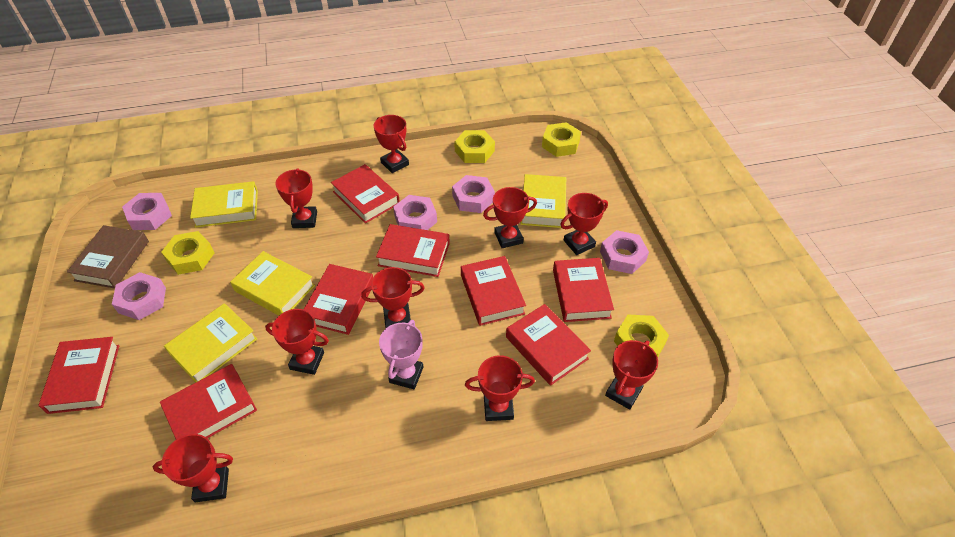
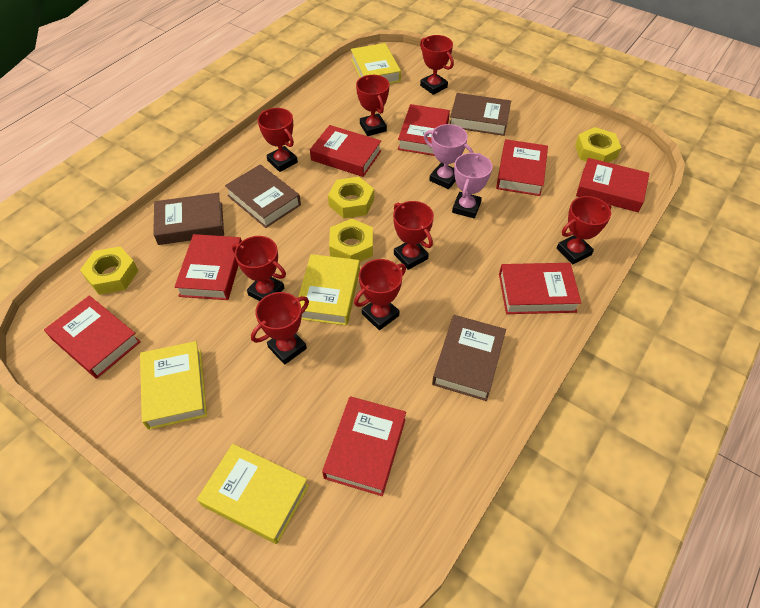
brown book: [67,225,149,289] = 1 -> [153,193,224,245] [225,164,301,228] [432,315,506,401] [450,93,511,136] = 4
pink nut: [112,272,166,320] [122,193,172,230] [393,195,437,230] [452,175,495,213] [600,230,649,274] = 5 -> none = 0
pink trophy: [379,320,423,389] = 1 -> [424,124,473,189] [452,153,492,219] = 2
red trophy: [152,434,233,502] [265,309,329,375] [275,168,317,228] [361,267,425,328] [374,115,409,173] [465,355,535,421] [483,187,537,248] [560,193,608,255] [605,340,658,410] = 9 -> [232,236,286,301] [251,292,309,365] [258,108,298,172] [354,259,406,330] [356,75,389,136] [393,201,434,270] [420,35,454,95] [557,196,611,264] = 8

